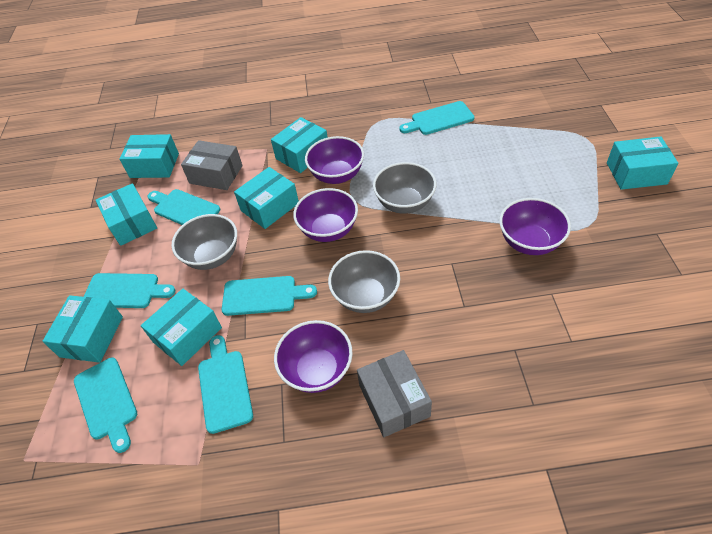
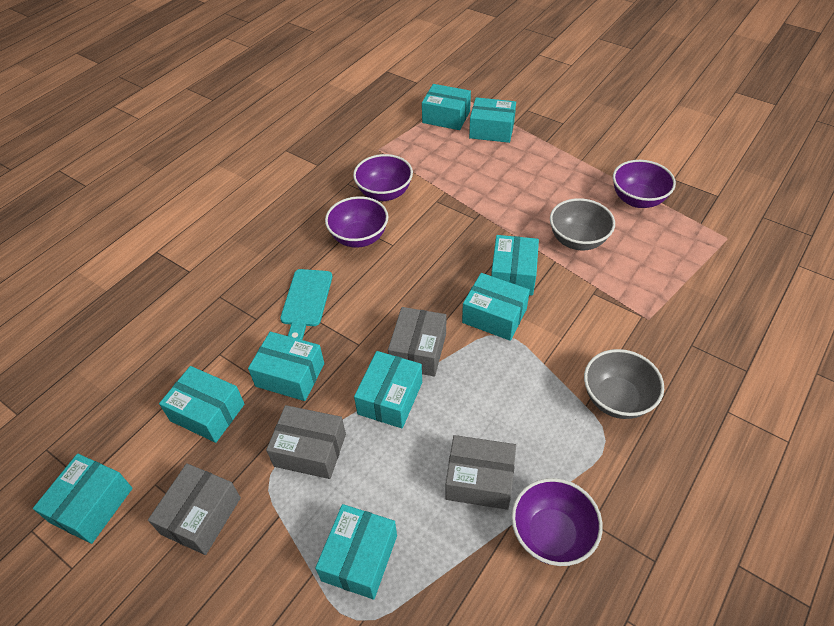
grey bowl: [171,214,237,270] [328,250,400,313] [373,162,437,214] = 3 -> [550,198,615,250] [584,349,664,419] = 2
grey box: [181,140,243,190] [357,350,432,437] = 2 -> [148,463,241,555] [266,405,346,479] [388,307,446,376] [445,435,516,510] = 4
turquoise box: [42,295,123,363] [96,183,157,246] [119,134,179,178] [141,289,222,366] [234,167,299,229] [271,117,328,173] [607,137,678,190] = 7 -> [33,454,133,544] [159,366,244,443] [248,332,324,401] [315,504,397,599] [354,351,422,428] [422,84,471,130] [462,273,530,341] [469,97,516,143] [491,235,539,295] = 9
turquoise cutting board: [74,358,137,453] [84,273,175,308] [147,189,220,225] [198,335,253,434] [222,276,317,316] [399,101,475,135] = 6 -> [280,269,332,340] = 1

